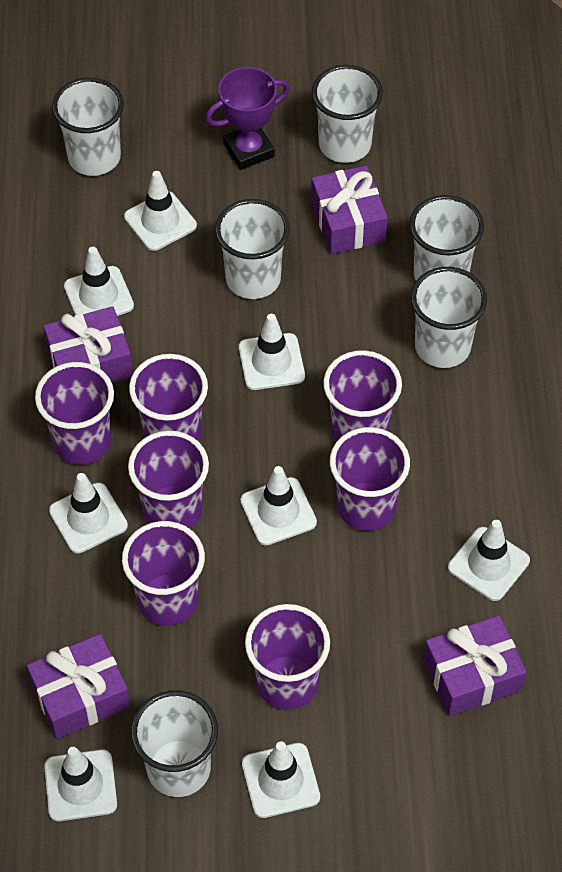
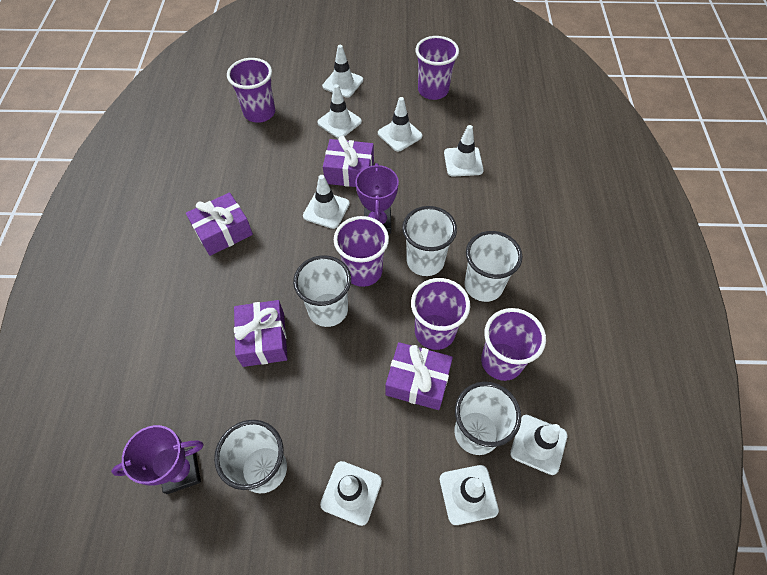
purple cup: [35,362,114,465] [122,521,205,626] [128,431,209,529] [129,354,208,442] [245,604,330,710] [323,350,402,442] [330,427,410,531] = 7 -> [227,58,275,123] [334,216,389,287] [411,278,470,350] [415,36,459,100] [481,308,546,381] = 5
purple trophy: [206,67,290,170] = 1 -> [111,425,204,494] [355,163,399,234] = 2
white cup: [52,78,124,176] [131,690,218,797] [215,199,290,299] [312,65,383,163] [410,195,484,280] [411,267,487,368] = 6 -> [214,420,287,493] [293,255,351,327] [402,206,457,276] [454,382,521,455] [464,231,522,302] = 5

